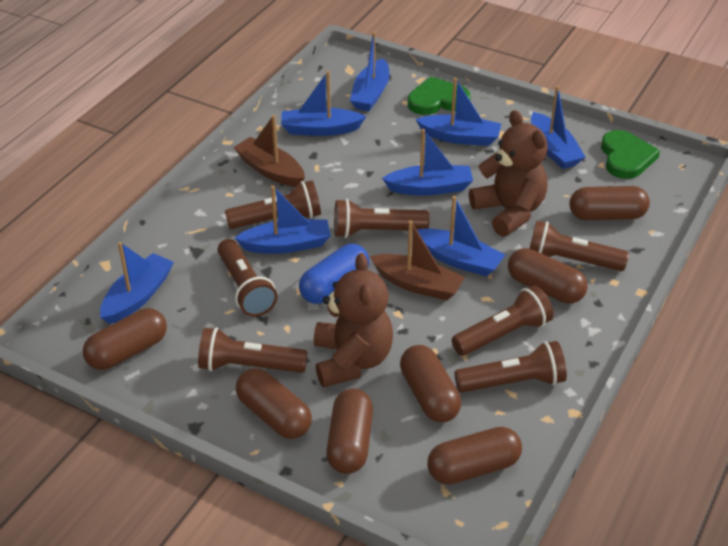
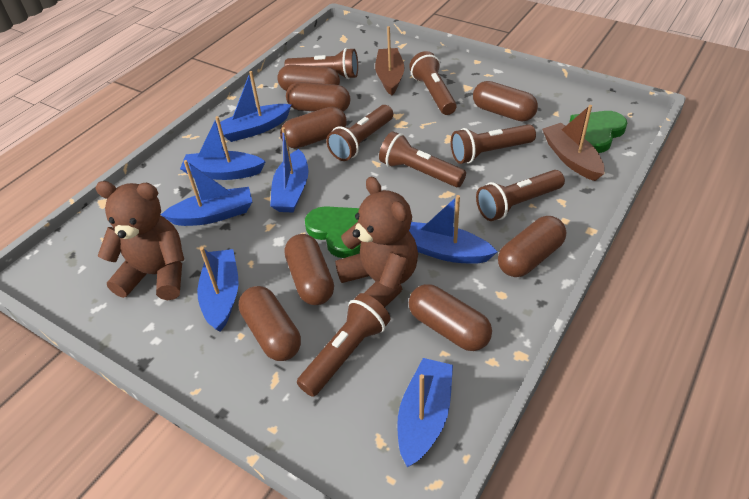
blue boat: [100,242,174,324] [235,185,331,254] [281,71,366,136] [350,32,390,111] [382,129,473,196] [415,78,501,146] [417,196,505,277] [531,86,585,169] = 8 -> [161,160,252,226] [180,116,266,180] [197,247,238,332] [216,71,292,142] [270,127,308,212] [397,358,453,467] [409,195,498,264] = 7
blue capsule: [299,244,369,304] = 1 -> none = 0
brown capsule: [83,308,167,370] [236,368,312,439] [326,388,373,474] [400,345,461,422] [427,427,522,485] [508,248,588,304] [569,186,650,220] = 7 -> [239,286,301,361] [277,65,340,91] [280,107,347,148] [285,234,334,305] [286,82,350,112] [409,284,492,351] [473,81,538,121] [498,216,566,277] = 8

